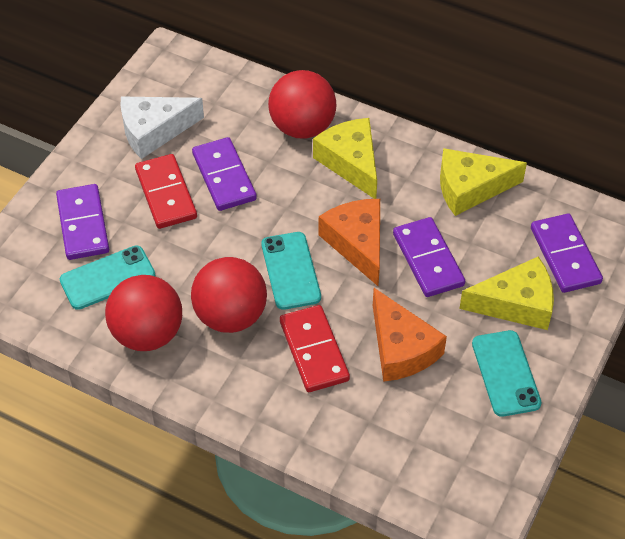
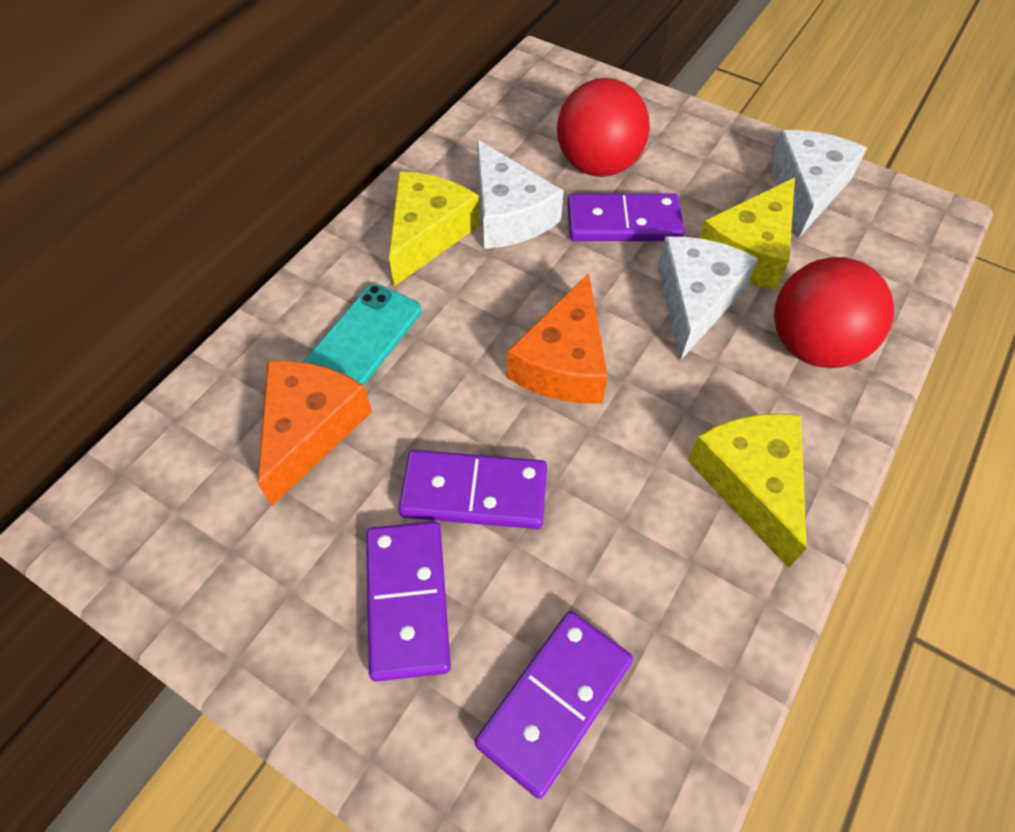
red ball: [105,275,182,351] [191,257,267,333] [268,70,336,138] = 3 -> [557,78,650,177] [774,257,894,368] = 2
red domino: [135,154,197,229] [280,305,350,392] = 2 -> none = 0
turquoise phone: [60,245,155,310] [261,232,321,310] [472,330,542,417] = 3 -> [303,284,421,385] = 1
white cheese: [120,96,204,159] = 1 -> [477,139,564,249] [658,237,759,361] [770,130,867,238] = 3

